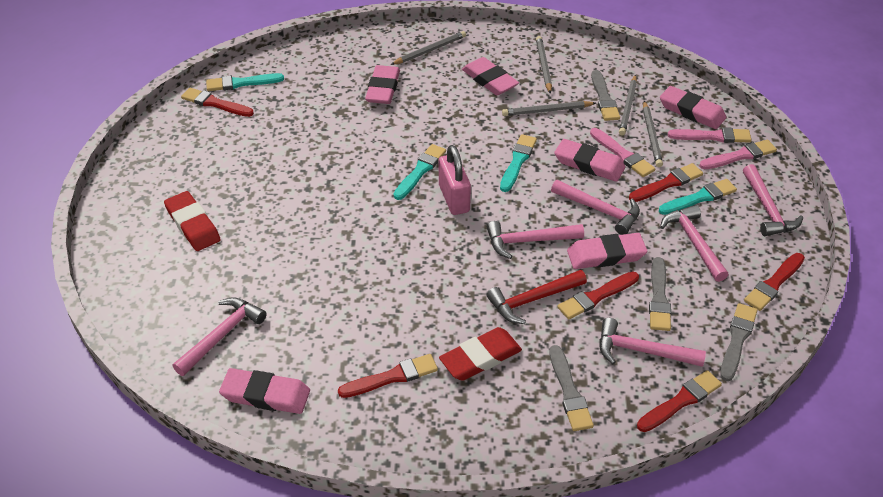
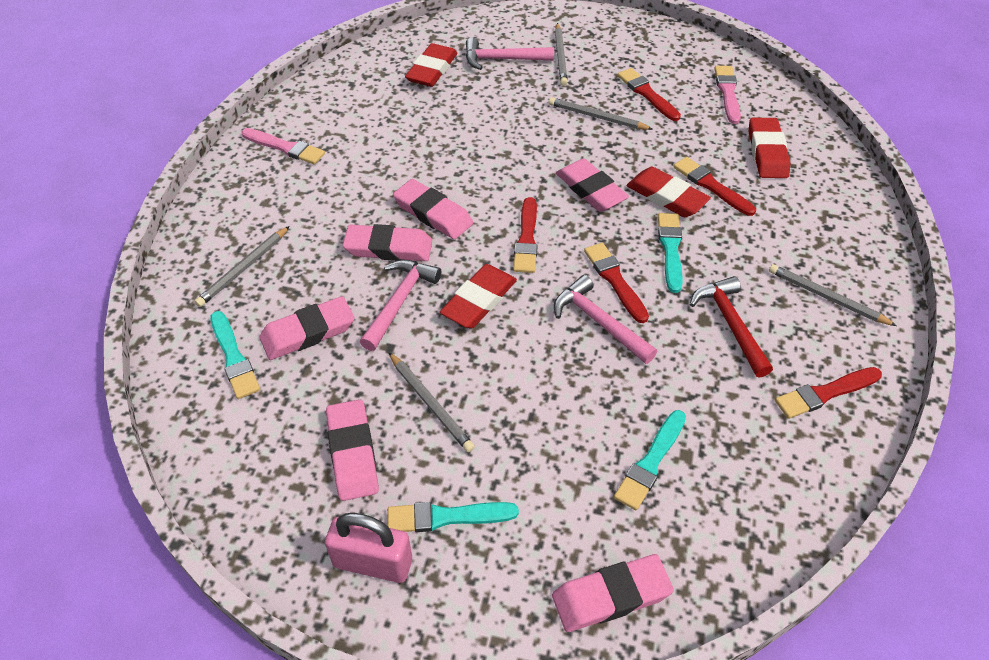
grey brush: [549,345,594,431] [591,70,620,121] [649,257,671,331] [720,303,757,381] = 4 -> none = 0
pink brush: [590,128,655,177] [668,127,752,143] [699,139,777,169] = 3 -> [242,128,325,164] [714,66,741,124] = 2
pink hammer: [172,297,267,376] [487,221,584,259] [551,180,640,235] [599,318,706,367] [660,205,729,282] [743,164,803,236] = 6 -> [360,260,441,351] [466,38,554,70] [554,275,657,364] = 3
red brush: [181,88,254,117] [338,354,438,398] [557,271,639,319] [629,163,703,202] [637,370,722,432] [744,253,805,311] = 6 -> [513,197,538,273] [584,243,649,323] [617,68,681,121] [673,157,756,216] [775,367,882,419] = 5
red eraser: [164,191,221,251] [439,327,522,381] = 2 -> [405,43,457,87] [440,264,517,329] [627,167,711,217] [749,118,791,178] = 4

